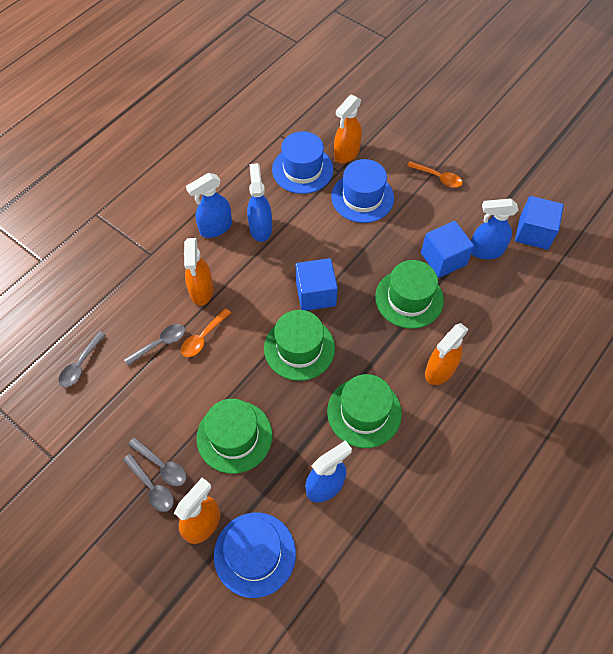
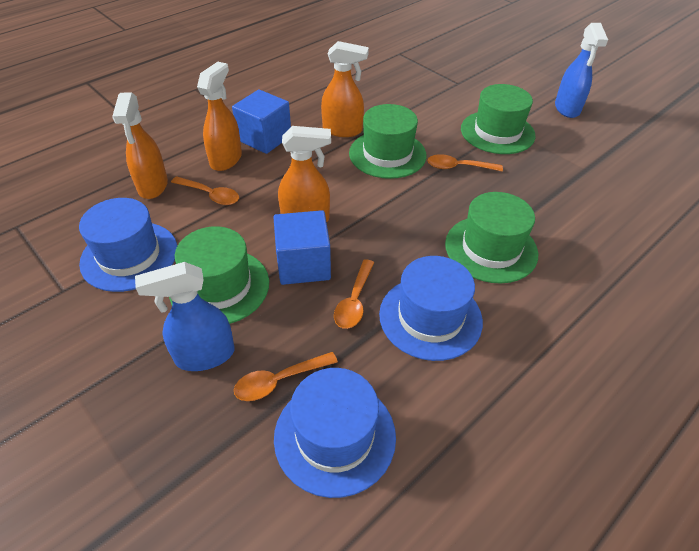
blue cube: [295,258,338,311] [421,221,474,278] [515,196,564,250] = 3 -> [232,89,291,154] [273,210,331,285] = 2
blue spray bottle: [186,173,232,238] [247,163,272,242] [305,440,352,502] [471,199,519,259] = 4 -> [135,262,234,371] [555,23,608,118] = 2
grey spoon: [59,331,106,388] [123,454,174,512] [124,324,185,366] [128,437,187,486] = 4 -> none = 0
orange spoon: [181,308,231,357] [407,161,463,188] = 2 -> [171,176,239,205] [234,352,338,401] [334,259,374,329] [427,154,503,171] = 4

